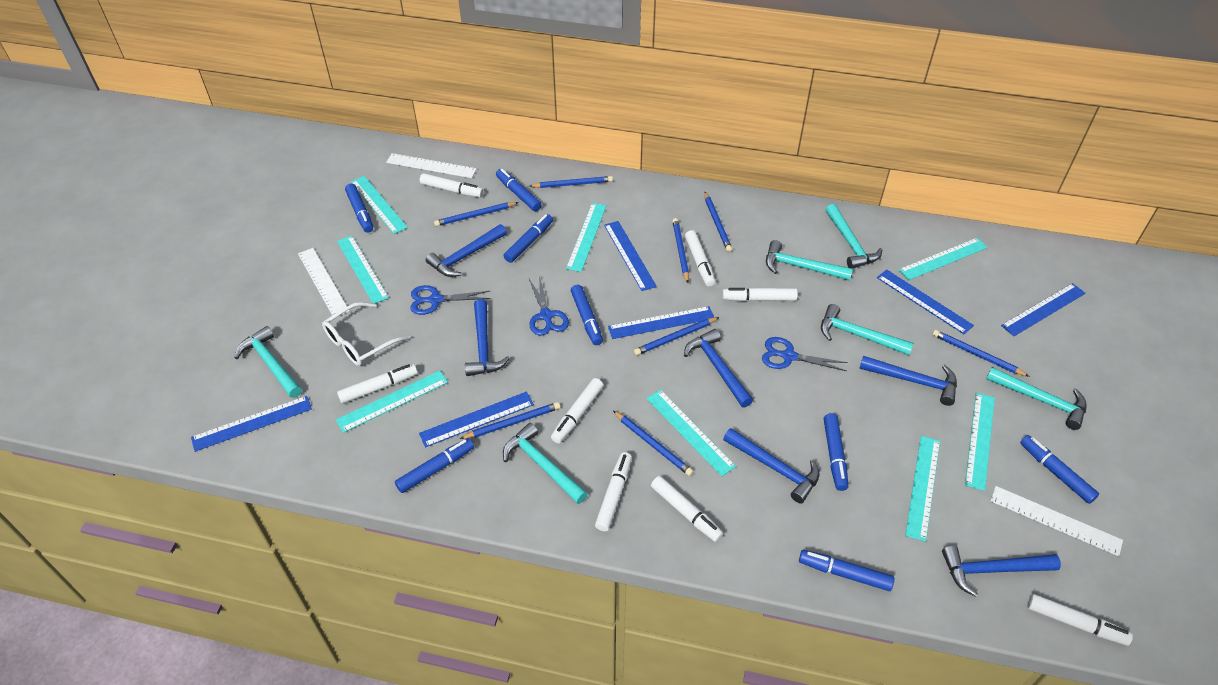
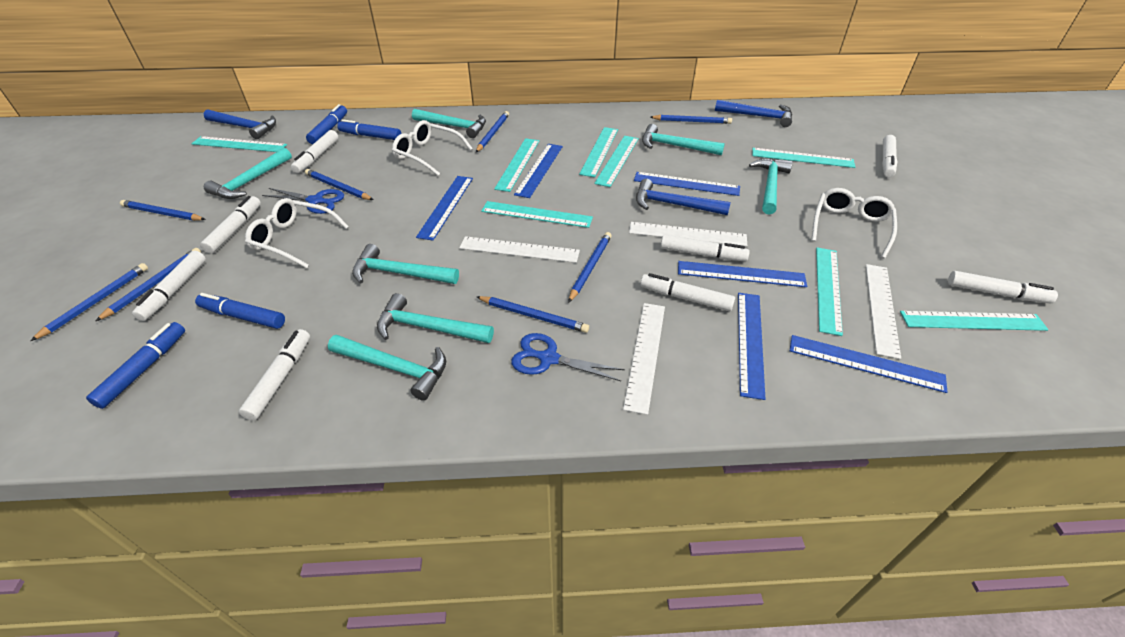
blue hammer: [426,224,507,277] [465,299,510,376] [684,329,753,408] [723,428,820,503] [859,356,957,406] [942,546,1061,597] = 6 -> [204,109,276,139] [636,179,731,215] [715,100,792,127] = 3
blue marker: [345,184,373,233] [395,438,474,493] [496,169,542,211] [503,214,553,263] [571,285,603,345] [799,550,894,591] [824,413,848,491] [1020,435,1099,504] = 8 -> [86,322,185,409] [195,293,285,329] [306,104,347,144] [337,119,401,140] = 4
blue scissors: [410,285,491,315] [529,276,569,336] [762,337,848,371] = 3 -> [262,188,344,214] [511,333,625,381] = 2
turquoise hammer: [235,326,302,398] [503,423,588,504] [766,240,853,281] [821,304,914,355] [826,204,882,268] [986,367,1087,430] = 6 -> [204,148,292,199] [328,335,446,401] [352,244,459,284] [377,293,494,343] [412,109,486,138] [642,124,725,155] [749,158,793,214] = 7
white glasses: [322,302,411,366] = 1 -> [245,198,349,268] [392,120,473,176] [811,188,897,258] = 3
white ruler: [298,248,349,316] [386,153,477,178] [990,486,1123,556] = 3 -> [459,236,580,263] [623,303,665,415] [629,222,747,246] [866,264,901,359] = 4

